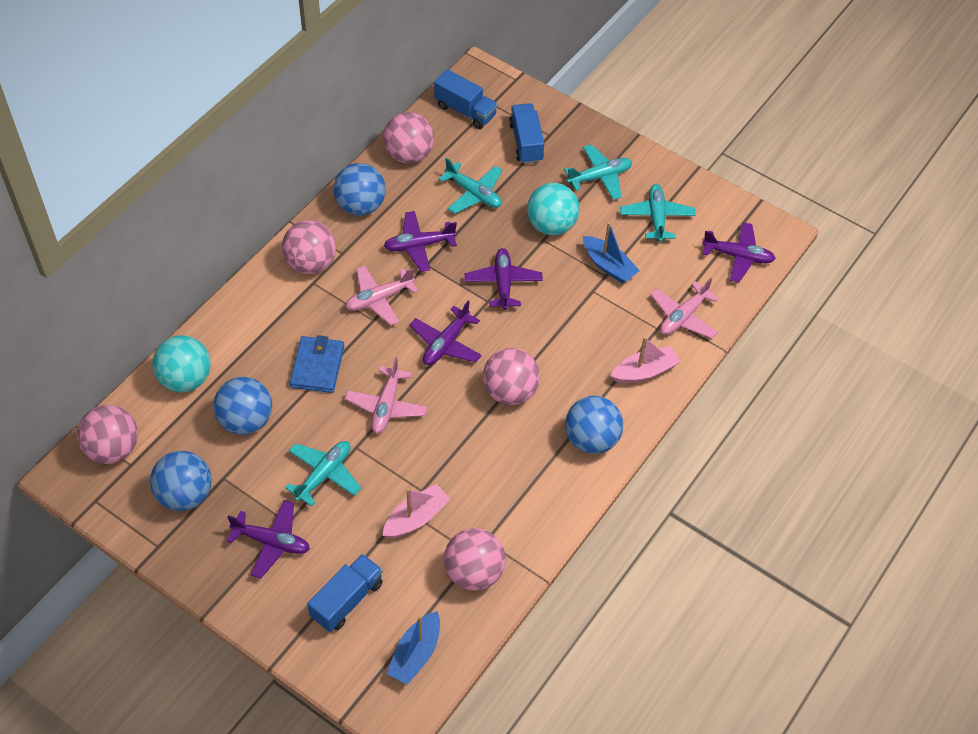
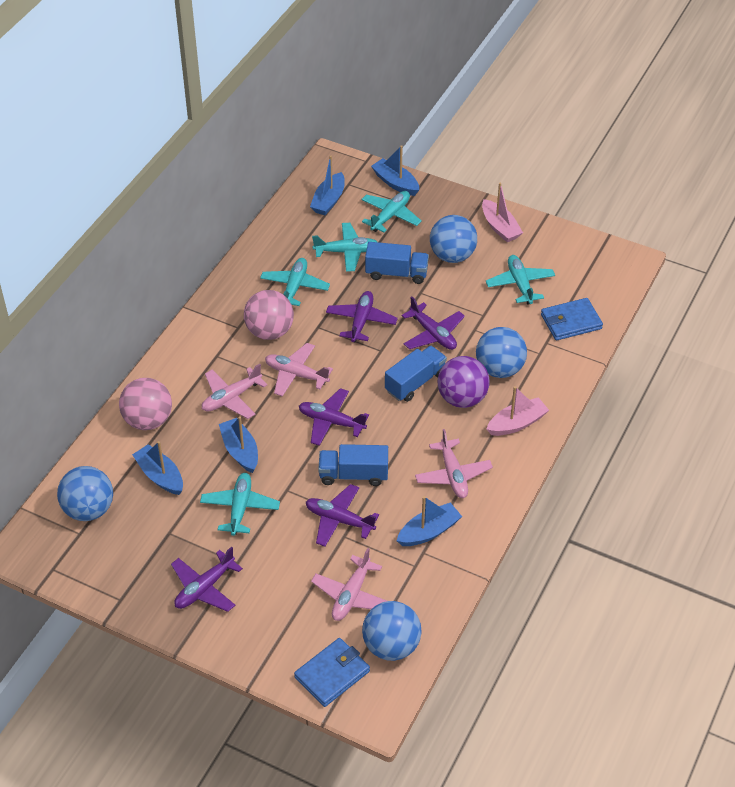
blue boat: [387,611,440,685] [583,222,640,284] = 2 -> [132,441,183,495] [219,417,258,473] [310,156,345,215] [371,145,419,196] [397,496,462,546] = 5
blue wallet: [290,335,344,393] = 1 -> [294,638,370,707] [541,298,603,340] = 2
pink ball: [77,405,138,464] [282,220,336,274] [383,112,434,164] [444,528,506,591] [483,348,540,405] = 5 -> [119,378,172,430] [244,290,294,340] = 2
pink plane: [345,265,418,325] [345,357,427,434] [650,278,720,339] = 3 -> [202,364,267,419] [265,343,333,397] [311,548,387,621] [415,429,493,498] = 4
purple ball: none = 0 -> [438,356,490,408] = 1
turquoise ball: [152,335,211,392] [527,183,580,235] = 2 -> none = 0
turquoise plane: [285,441,361,507] [439,158,502,214] [564,145,632,200] [620,184,696,242] = 4 -> [200,473,280,536] [260,258,330,306] [312,223,377,272] [361,191,422,233] [486,255,555,305] = 5

